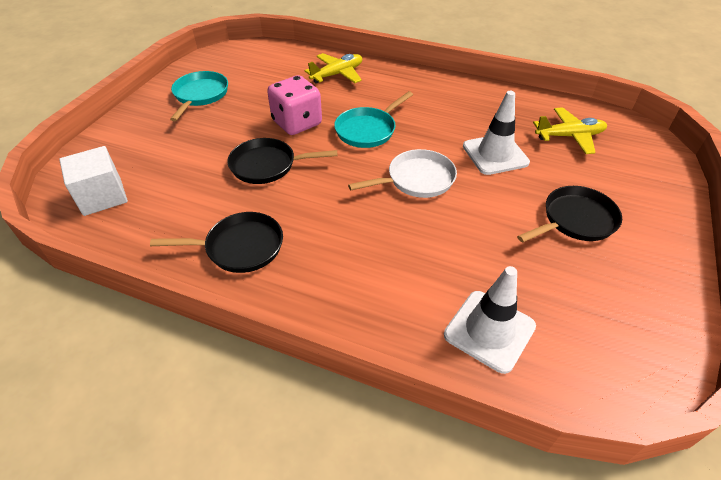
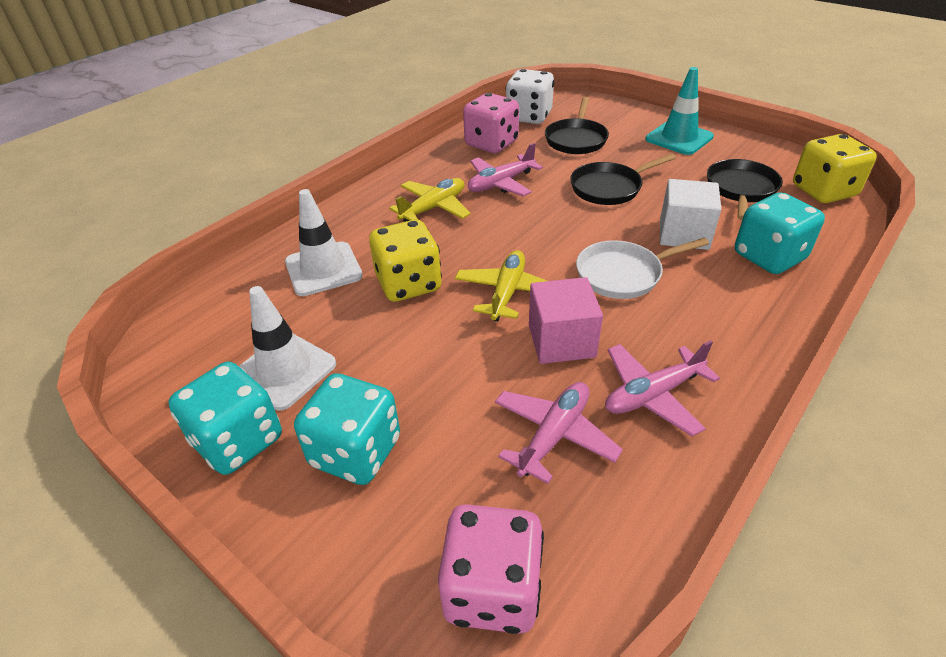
pink cube: none = 0 -> [529,277,603,364] = 1
pink dice: [267,75,322,135] = 1 -> [438,504,544,634] [463,93,519,153] = 2
pink plane: none = 0 -> [468,143,543,196] [495,382,623,484] [605,340,720,436] = 3
turquoise dice: none = 0 -> [168,362,282,475] [294,373,400,485] [735,192,825,274] = 3
turquoise pan: [170,71,228,121] [334,91,413,148] = 2 -> none = 0
turquoise traffic cone: none = 0 -> [645,67,714,155] = 1
white dice: none = 0 -> [506,69,554,124] = 1
yellow dice: none = 0 -> [369,220,442,302] [793,134,877,203] = 2

